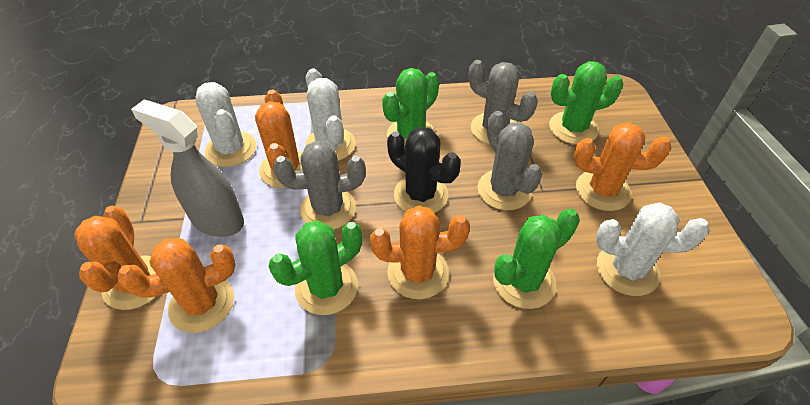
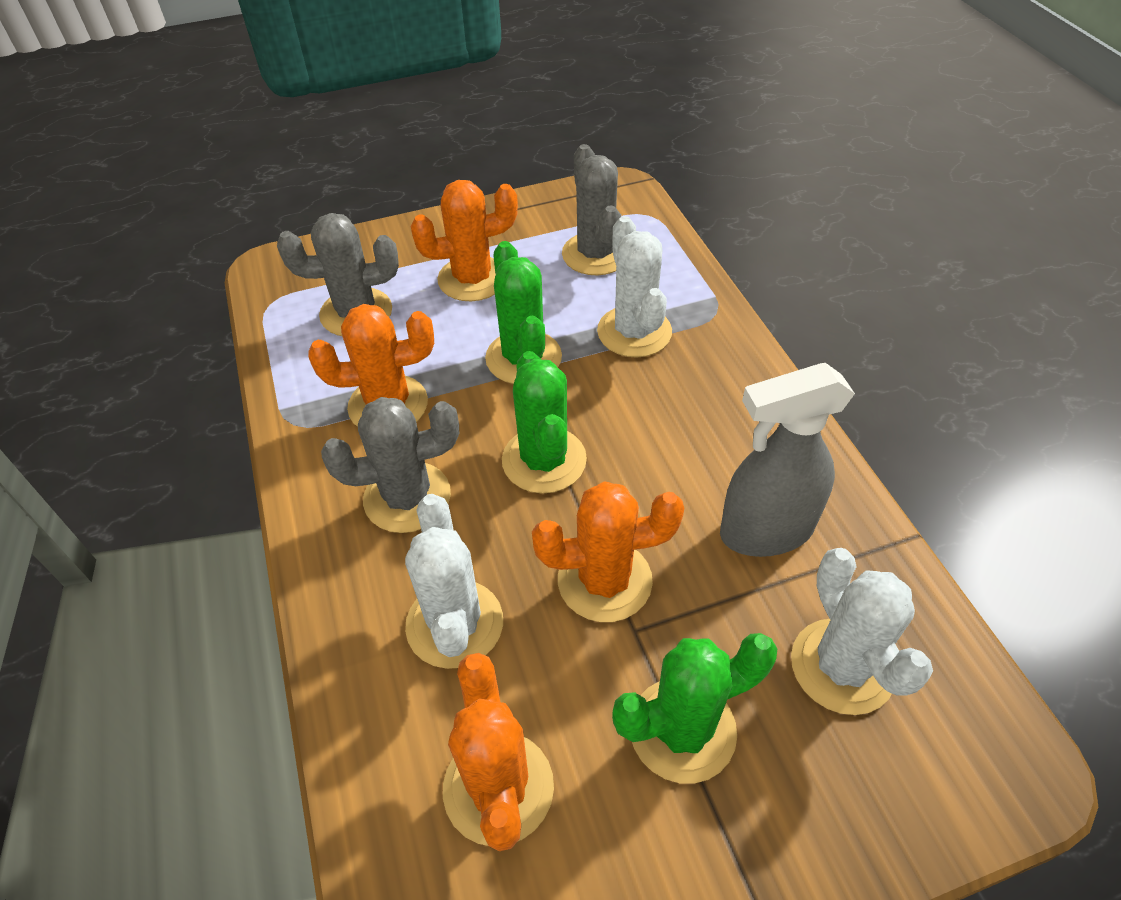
black cactus: [387,127,461,213] = 1 -> none = 0
green cactus: [269,221,362,315] [382,68,439,145] [493,209,580,309] [549,61,623,145] = 4 -> [485,241,562,384] [502,351,587,494] [612,633,777,784] = 3
orange cactus: [75,206,156,310] [118,238,236,333] [255,90,303,188] [370,205,470,299] [574,122,671,211] = 5 -> [308,304,434,427] [411,180,518,301] [443,653,554,851] [532,481,684,622] = 4

